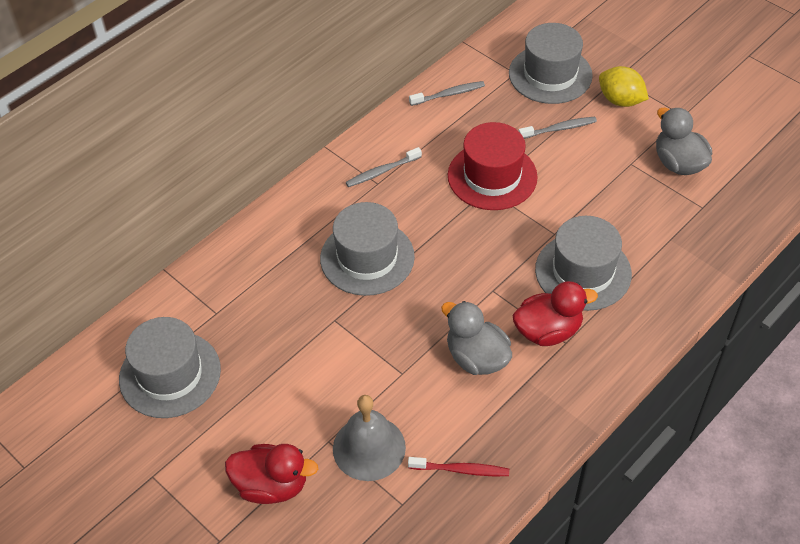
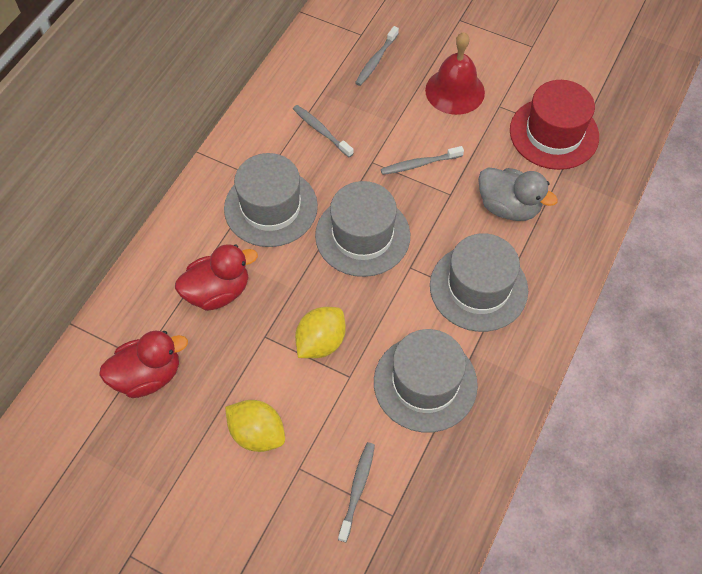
grey bell: [333,395,406,481] = 1 -> none = 0
grey duck: [441,301,512,375] [656,108,712,175] = 2 -> [478,167,558,221] = 1
grey toothbrush: [346,147,422,187] [409,81,485,106] [519,117,597,139] = 3 -> [293,105,354,157] [338,442,375,542] [355,26,399,86] [381,146,464,175] = 4
red bell: none = 0 -> [425,32,485,115] = 1
red toothbrush: [408,457,509,476] = 1 -> none = 0
yellow lemon: [599,66,649,107] = 1 -> [225,400,285,452] [295,307,346,358] = 2

